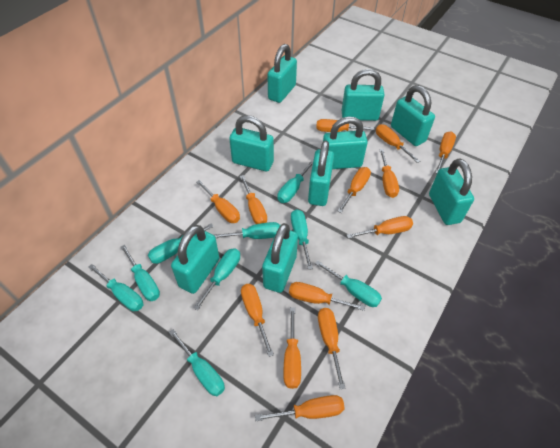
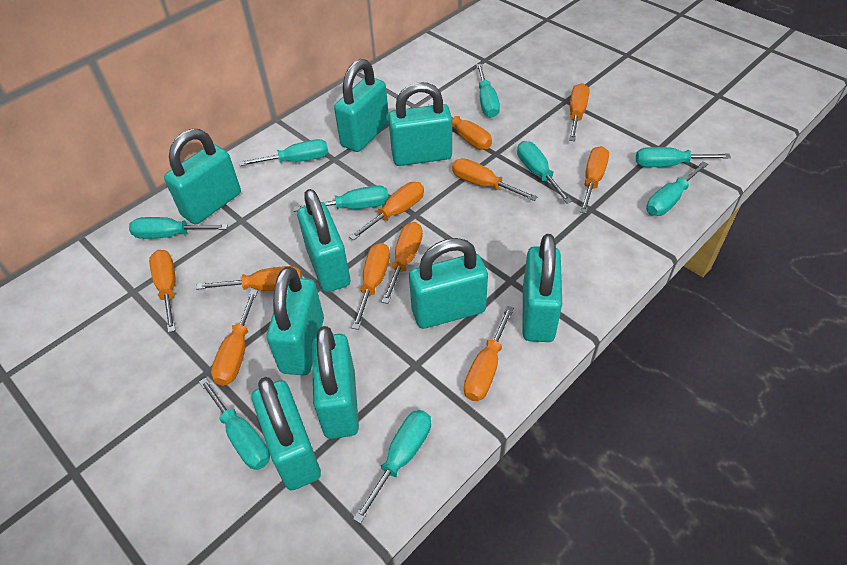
orange screwdriver: [196,180,240,223] [240,175,267,224] [241,284,274,357] [255,395,345,421] [283,307,301,389] [289,282,365,311] [316,119,374,132] [318,308,346,389] [337,167,371,213] [347,216,413,239] [376,124,420,163] [379,149,399,198] [436,131,456,173] = 13 -> [149,250,176,333] [196,266,302,291] [211,290,258,386] [349,182,424,241] [352,243,390,330] [382,222,423,304] [428,103,492,150] [452,158,537,201] [464,306,514,401] [569,83,589,141] [580,146,609,214] = 11

